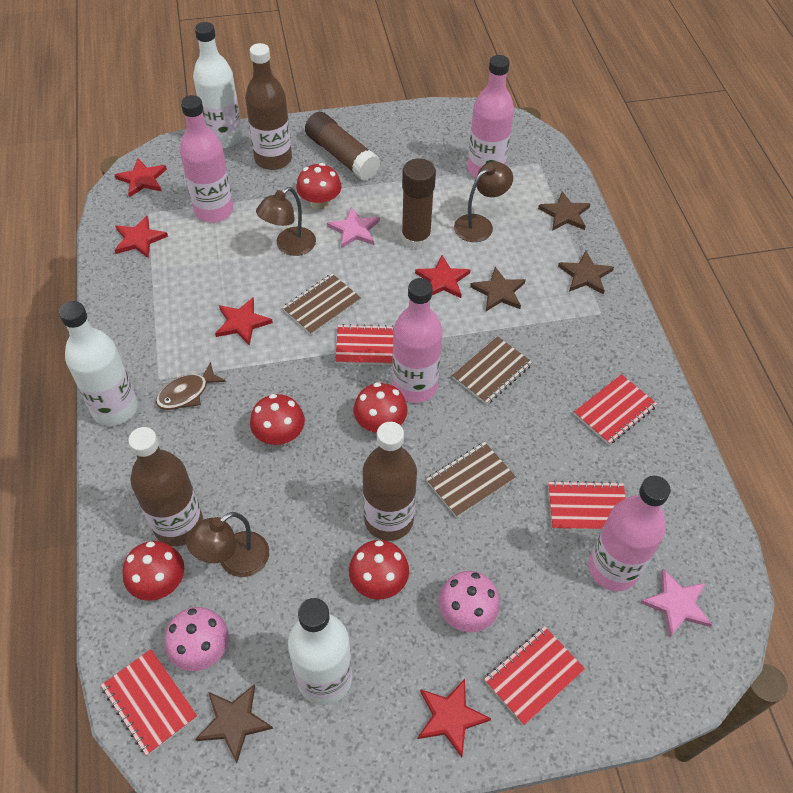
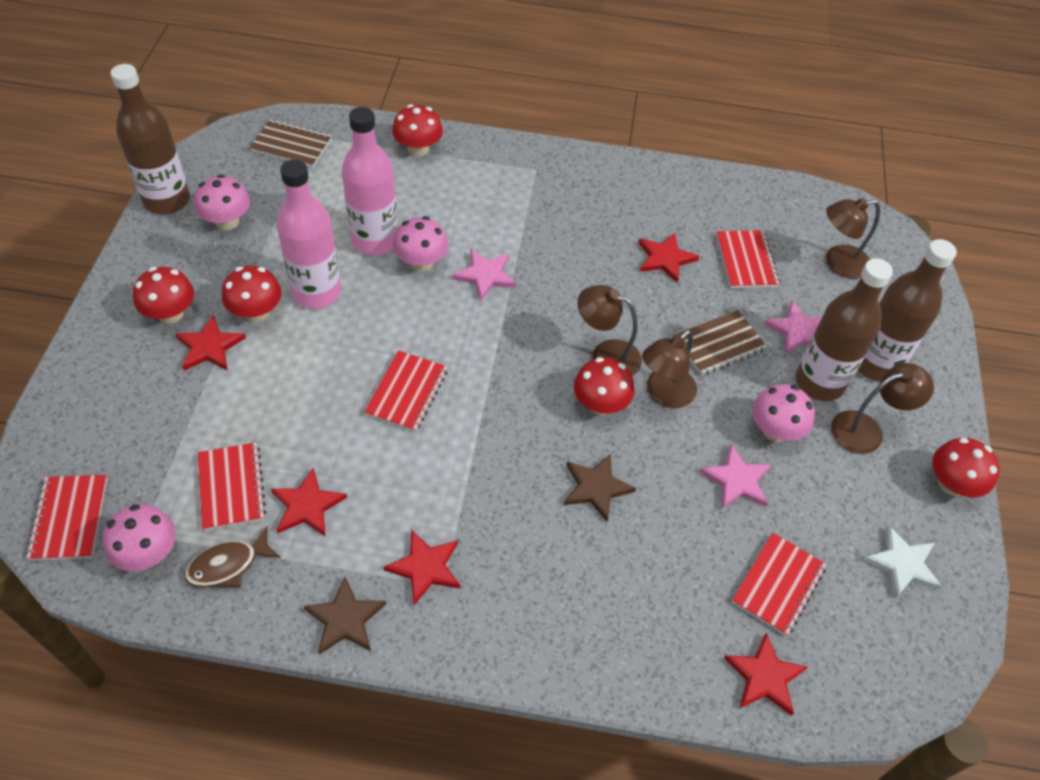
brown glue stick: [305,112,380,181] [401,158,436,250] = 2 -> none = 0
brown lamp: [186,512,269,577] [256,187,316,256] [454,161,513,242] = 3 -> [577,285,642,376] [642,330,697,408] [826,198,880,279] [831,363,934,454] = 4
brown notebook: [282,274,361,335] [426,442,516,518] [452,336,532,405] = 3 -> [250,119,332,168] [678,310,767,376] = 2
brown star: [195,685,273,763] [470,267,526,311] [538,191,590,231] [558,251,614,295] = 4 -> [304,577,386,655] [564,454,636,522] = 2
pink bottle: [180,95,234,223] [392,278,443,403] [467,55,514,178] [588,476,671,591] = 4 -> [277,159,341,309] [342,107,398,256] = 2
pink mushroom: [165,607,229,671] [438,571,500,632] = 2 -> [103,504,176,571] [194,174,250,230] [393,216,448,272] [752,384,815,442] = 4
pink star: [327,207,380,248] [640,569,712,637] = 2 -> [452,249,516,301] [699,445,771,509] [764,301,822,354] = 3
white bottle: [59,301,138,426] [193,22,243,148] [288,598,352,705] = 3 -> none = 0
white star: none = 0 -> [863,525,942,598] = 1

